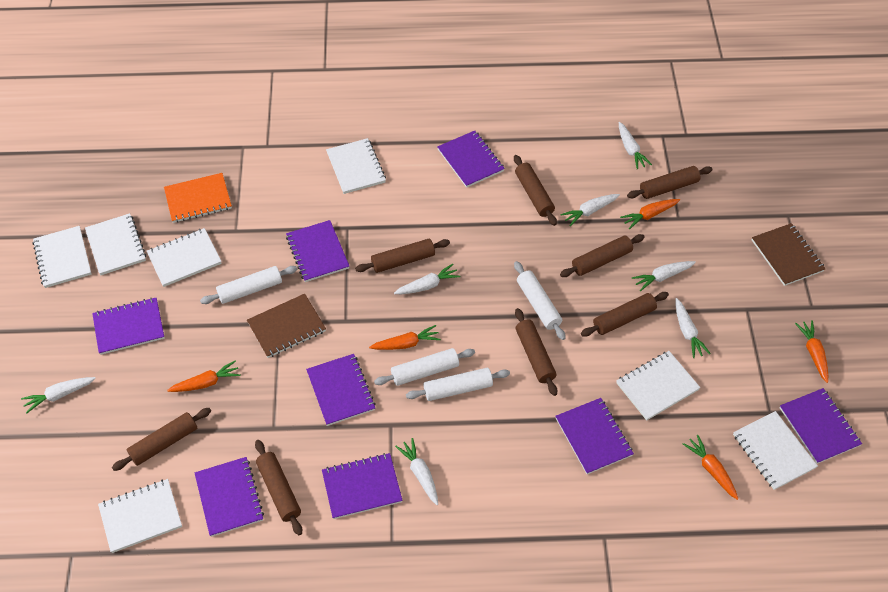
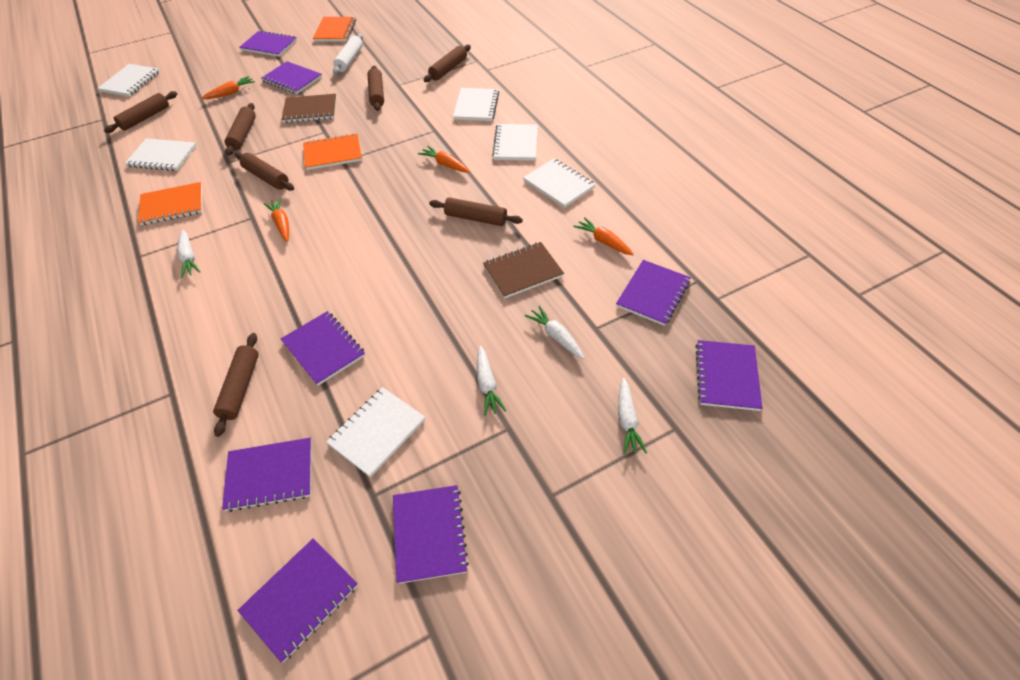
brown rolling pin: [112,408,211,471] [255,440,302,535] [355,239,450,273] [514,155,557,226] [515,308,557,396] [560,234,645,277] [581,292,669,337] [627,166,713,199] = 8 -> [104,91,177,133] [213,333,259,437] [225,103,256,156] [235,152,294,191] [367,66,384,111] [424,45,471,82] [429,197,523,226] = 7
orange carrot: [167,361,241,392] [369,325,441,350] [620,199,680,229] [683,435,738,500] [795,320,828,383] = 5 -> [202,76,255,99] [263,198,289,242] [418,146,470,172] [573,217,634,255] = 4
orange notebook: [164,173,232,223] = 1 -> [138,182,202,225] [303,133,362,170] [313,17,356,42] = 3
white carrot: [21,377,96,413] [394,264,460,294] [395,438,438,505] [561,194,620,226] [619,122,652,170] [632,261,696,291] [675,298,711,358] = 7 -> [177,230,200,278] [477,346,506,416] [525,305,584,359] [618,378,647,454] = 4
white notebook: [33,226,92,288] [85,213,146,275] [98,479,182,553] [147,228,222,287] [326,138,386,194] [617,351,701,421] [733,411,818,490] = 7 -> [97,64,160,97] [125,138,196,171] [326,387,425,477] [453,88,499,121] [492,124,538,161] [523,159,596,208] = 6
white rolling pin: [200,266,297,304] [374,348,475,386] [406,368,510,401] [514,261,566,340] = 4 -> [333,34,363,74] = 1

